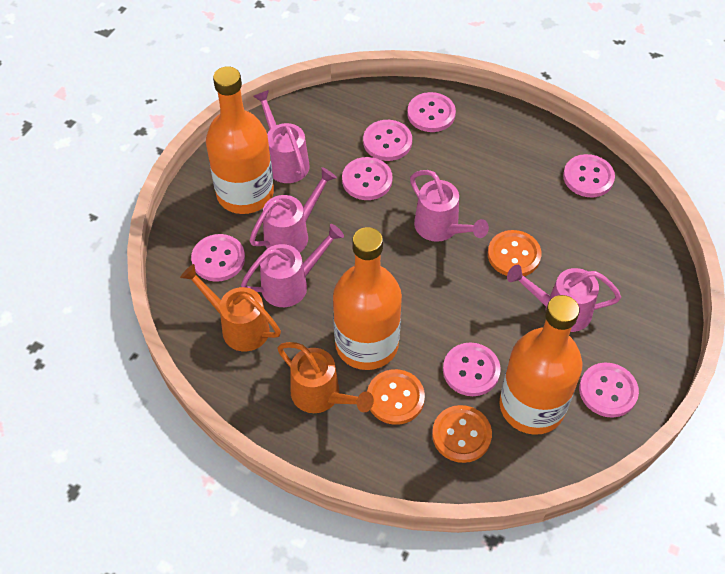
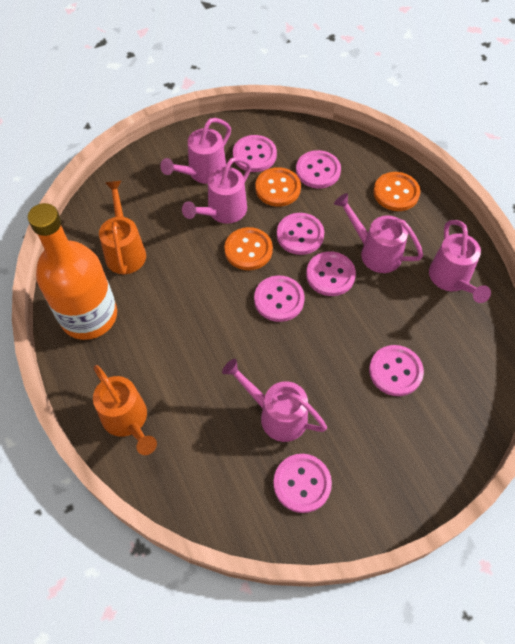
orange bottle: [206,66,274,214] [333,227,402,370] [500,295,582,435] = 3 -> [28,203,117,340] = 1

